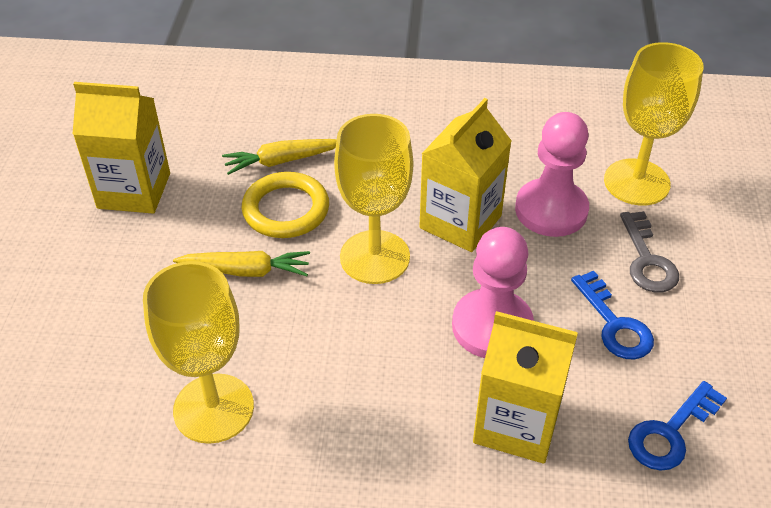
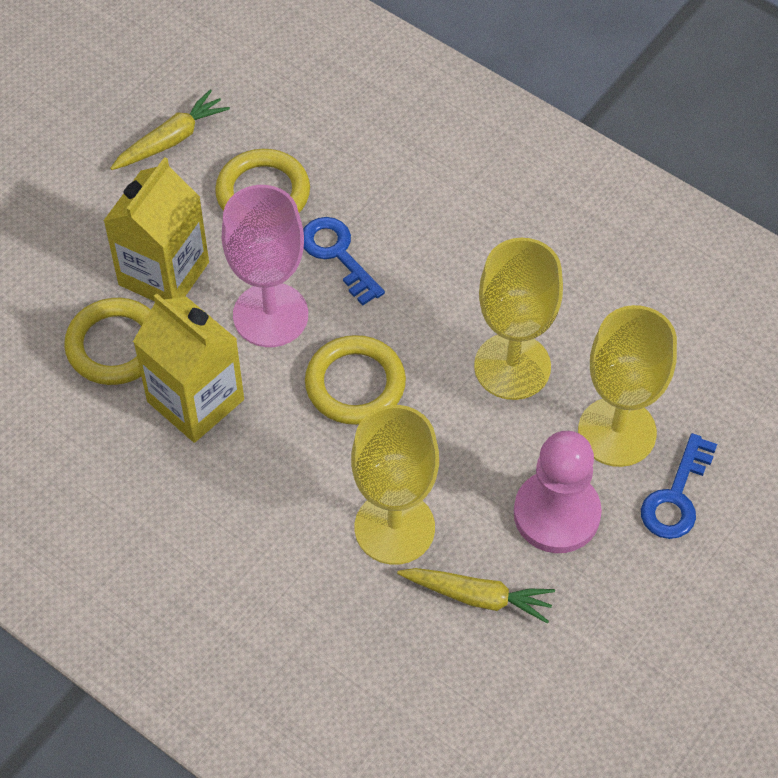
grey key: [620,211,679,292] = 1 -> none = 0
pink goblet: none = 0 -> [222,185,308,347] = 1
pink pawn: [452,227,534,358] [515,112,589,237] = 2 -> [514,431,602,553] = 1
yellow carton: [72,82,170,214] [419,98,512,252] [473,311,578,464] = 3 -> [103,157,209,302] [133,293,244,443] = 2
yellow ring: [242,172,329,238] = 1 -> [64,298,151,385] [215,149,310,213] [305,335,406,425] = 3

